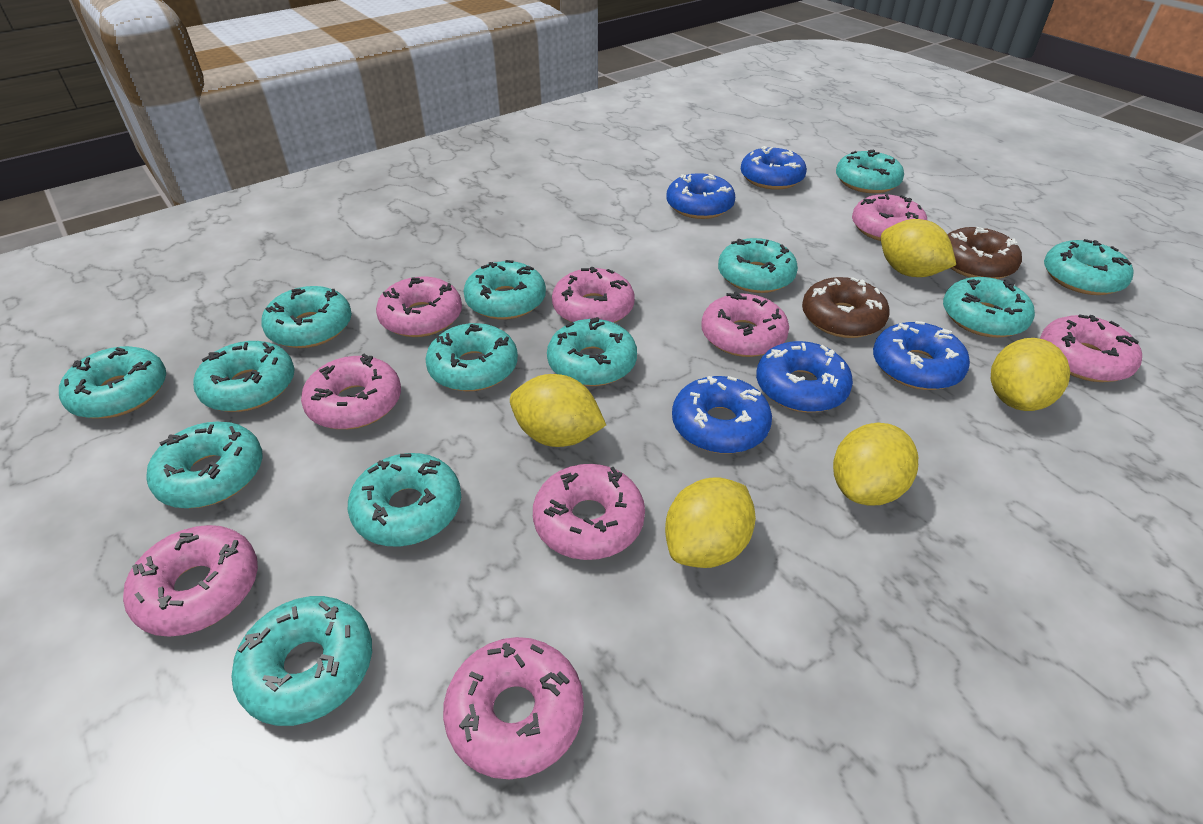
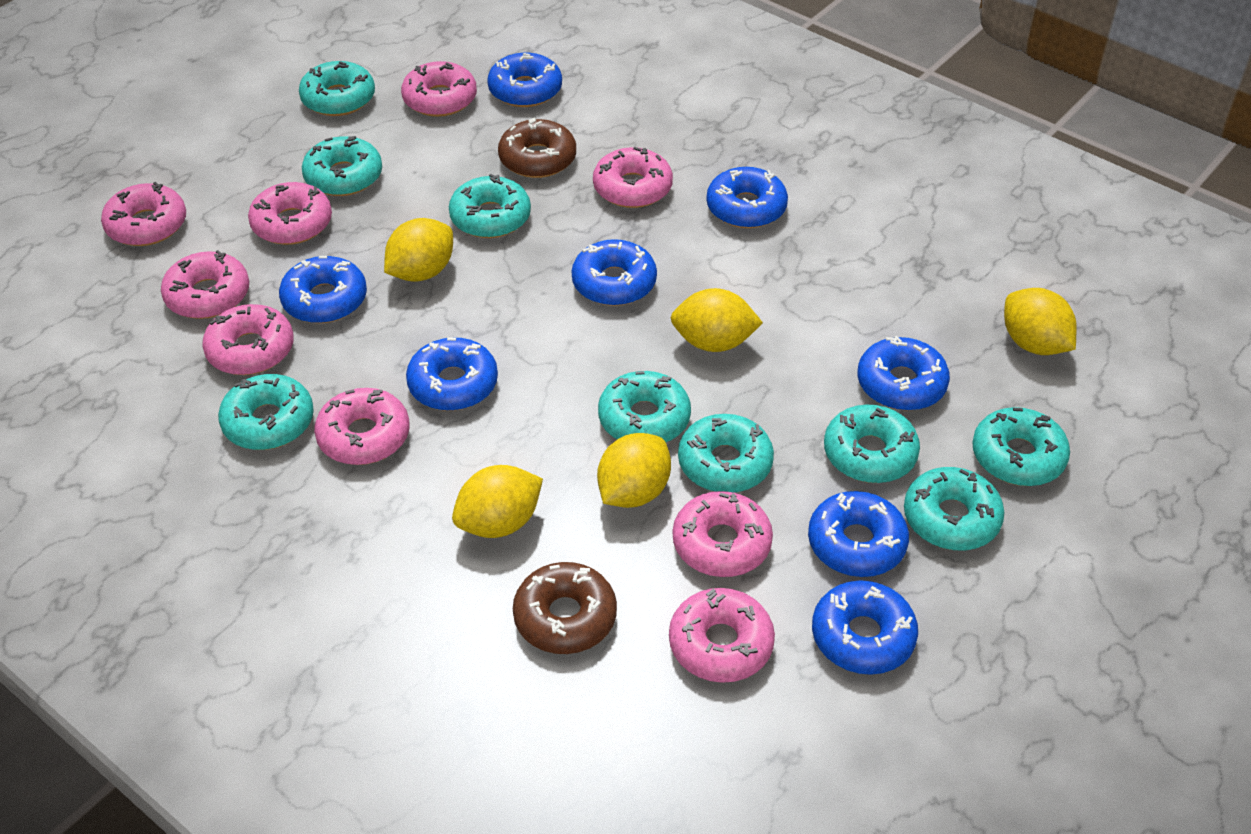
blue donut: [667,173,735,219] [672,376,772,454] [741,146,807,190] [756,341,853,413] [873,321,970,390] = 5 -> [279,256,367,323] [406,337,498,411] [487,53,562,107] [572,239,657,306] [707,167,788,228] [808,491,909,577] [812,580,918,675] [858,336,950,411] = 8
turquoise donut: [59,346,166,419] [147,422,263,508] [193,341,294,412] [231,596,372,726] [261,286,352,348] [348,453,461,546] [426,323,518,391] [463,260,546,320] [547,317,637,386] [718,238,798,293] [836,149,904,193] [943,277,1035,338] [1044,239,1134,295] = 13 -> [218,374,314,450] [299,61,375,116] [302,136,382,196] [449,174,531,238] [598,371,691,442] [678,414,774,492] [824,405,920,483] [904,467,1004,550] [972,407,1070,486] = 9

